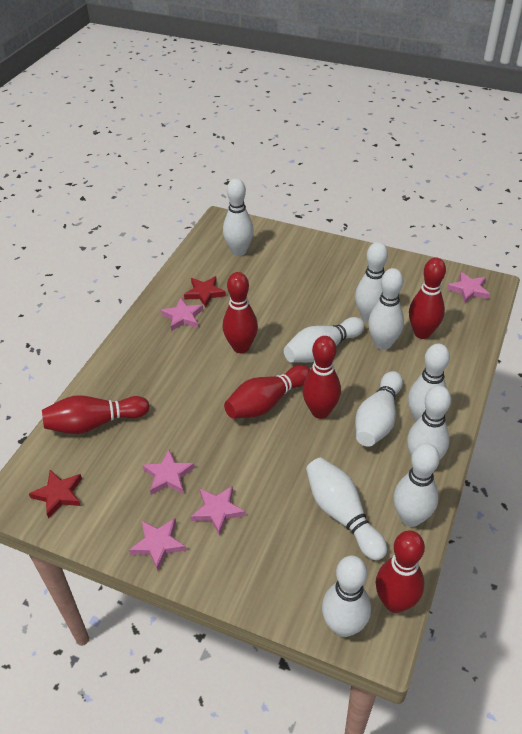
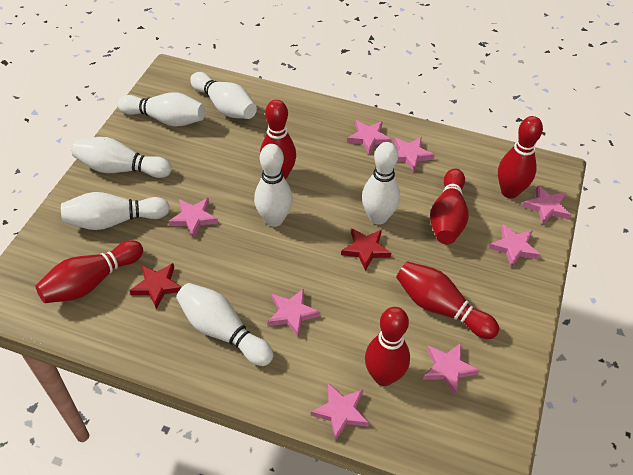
pink star: [129,518,187,571] [142,449,195,495] [161,297,204,331] [191,485,246,536] [447,272,490,303] = 5 -> [168,198,218,238] [268,288,320,338] [311,383,369,440] [347,120,392,154] [394,137,435,172] [423,343,480,395] [489,224,540,268] [522,185,571,225] = 8
white bowling pin: [223,178,254,256] [284,317,365,363] [306,458,387,561] [322,556,371,637] [355,242,388,322] [355,371,403,447] [368,268,404,350] [393,443,440,527] [407,386,451,460] [408,343,450,422] = 10 -> [61,192,170,230] [72,137,172,178] [117,92,205,127] [176,283,273,366] [190,72,257,119] [254,144,293,227] [362,142,400,225] = 7

